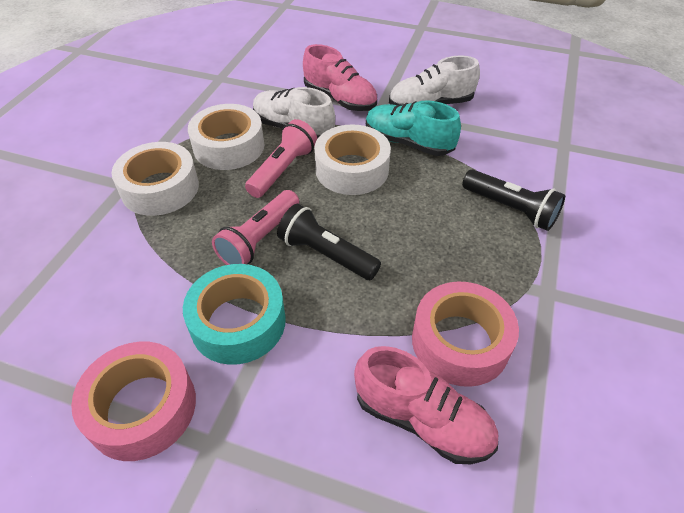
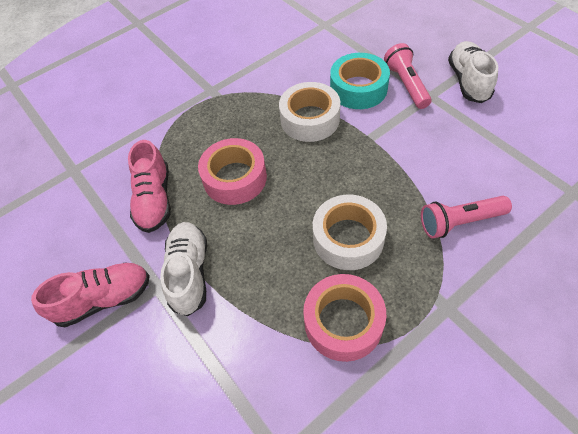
black flashlight: [277,204,381,280] [462,170,565,231] = 2 -> none = 0
turquoise shoe: [366,100,461,156] = 1 -> none = 0
white tape: [111,142,199,216] [188,104,265,170] [314,124,391,195] = 3 -> [279,82,340,142] [313,194,387,270] = 2

